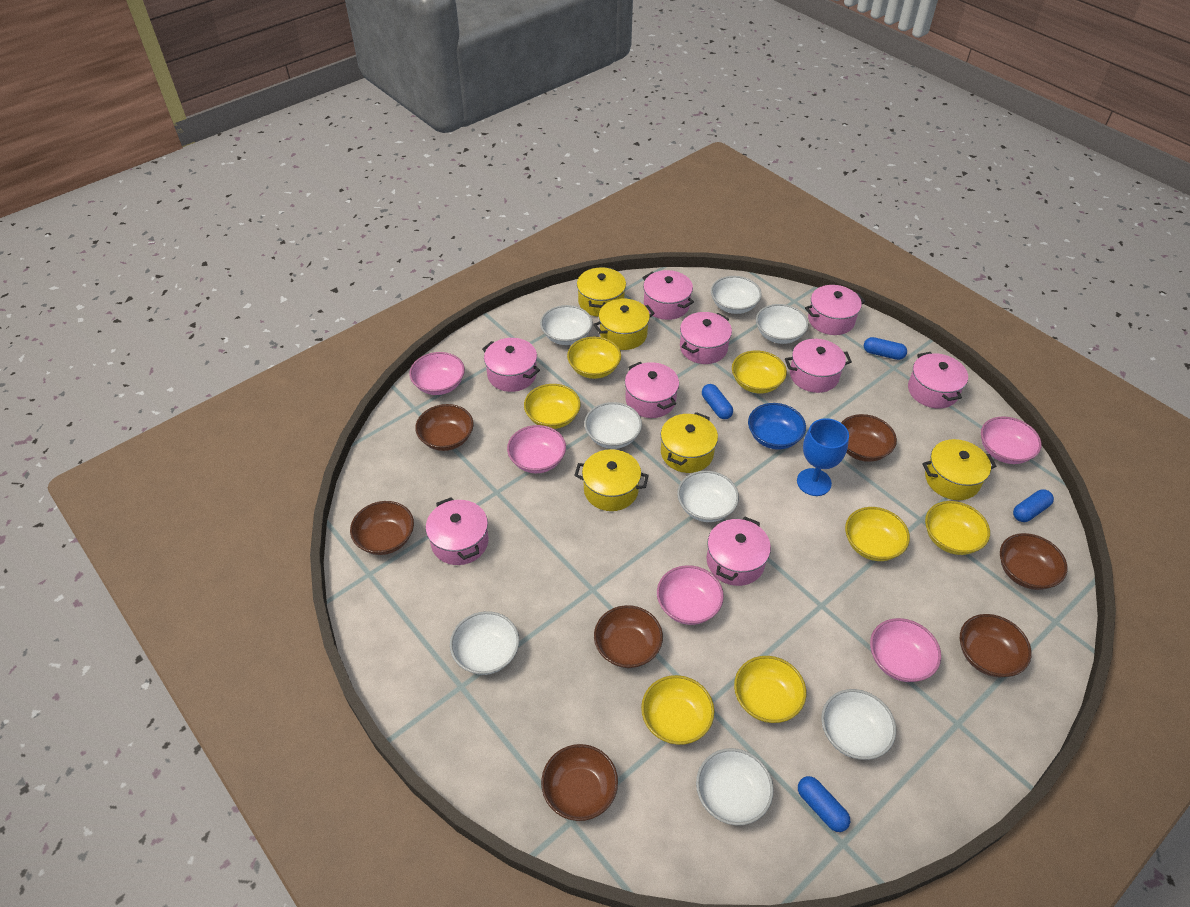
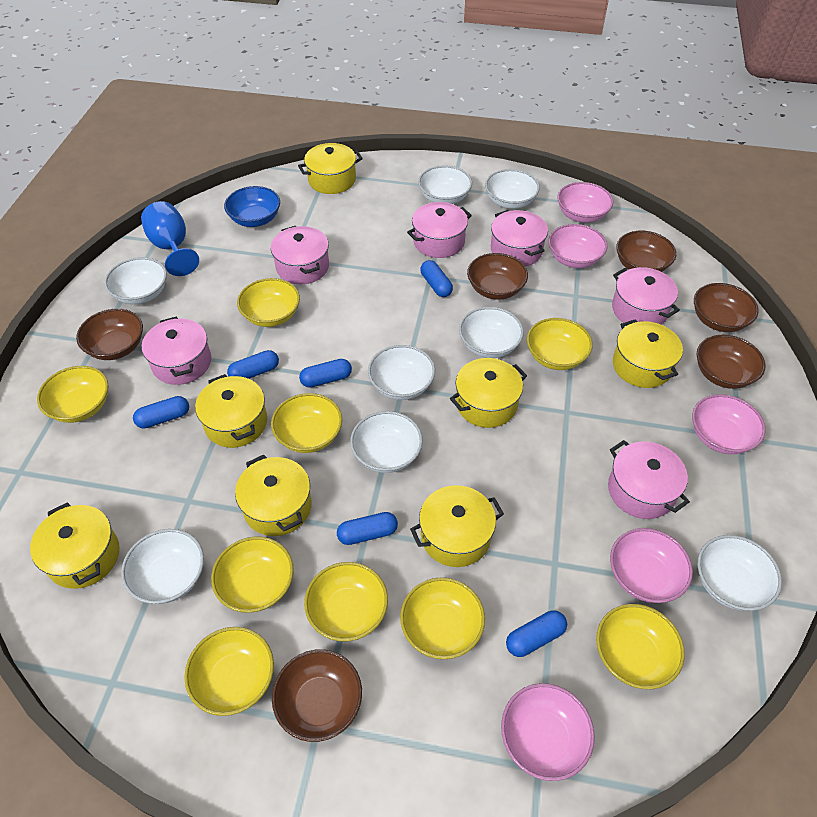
blue capsule: [702,384,733,419] [798,776,850,832] [864,337,907,360] [1013,489,1054,522] = 4 -> [133,396,189,429] [227,350,279,379] [299,359,352,388] [337,512,398,545] [420,260,453,297] [506,611,567,657] = 6
brown bowl: [350,501,414,555] [415,404,474,451] [541,744,618,821] [594,605,663,668] [841,414,897,462] [960,614,1032,678] [1000,533,1067,590] = 7 -> [76,309,143,360] [272,649,362,742] [467,253,528,300] [616,231,676,272] [694,283,759,332] [697,335,765,389] = 6
pink pot: [426,497,489,565] [482,338,540,392] [625,362,679,418] [642,270,694,320] [680,312,732,364] [706,516,771,586] [785,339,852,393] [805,285,866,335] [908,352,968,409] = 9 -> [142,316,211,385] [271,226,329,284] [407,202,472,258] [491,210,548,267] [608,440,690,519] [612,267,680,324] = 6
yellow bowl: [524,384,581,429] [567,337,621,379] [641,675,714,745] [732,350,787,393] [734,656,806,723] [845,507,910,561] [925,501,990,555] = 7 -> [37,366,109,423] [184,627,274,716] [211,536,294,613] [237,278,300,327] [271,393,342,453] [304,562,388,641] [400,577,485,659] [527,318,593,370] [596,604,685,689] = 9
yellow pot: [574,449,649,511] [577,266,626,317] [593,299,655,350] [661,412,718,473] [922,439,997,500] = 5 -> [30,502,120,589] [195,374,267,448] [235,455,312,536] [298,143,363,194] [410,485,504,567] [450,358,527,428] [613,319,683,388] = 7

